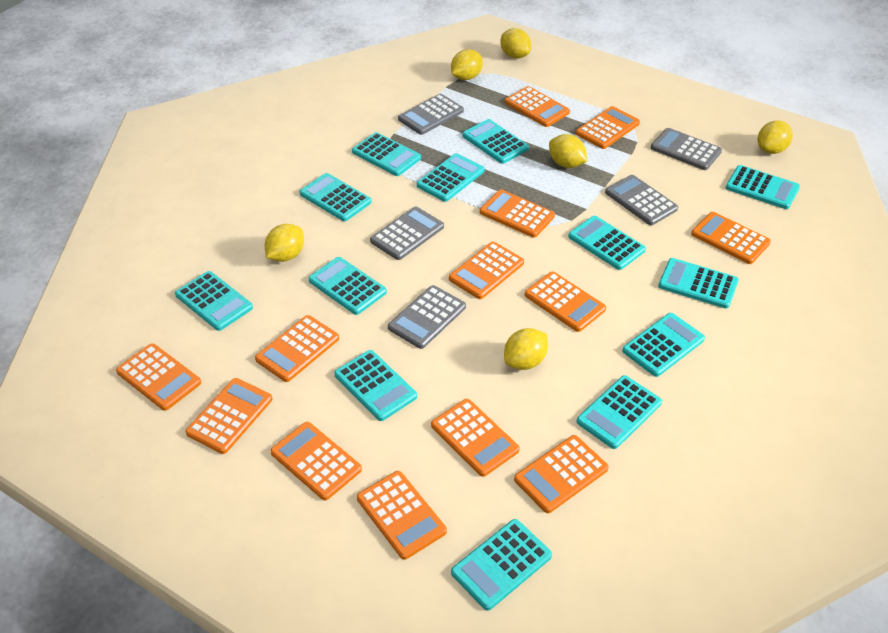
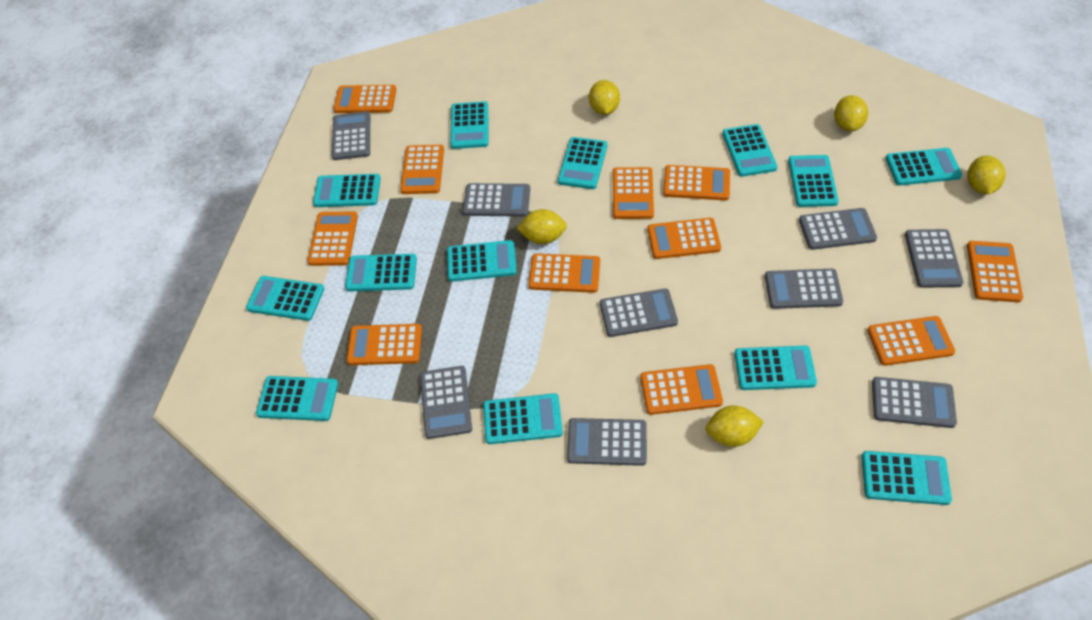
grey calculator: [370,207,444,260] [388,285,466,349] [398,94,464,135] [605,175,678,225] [651,128,722,170] = 5 -> [332,111,370,160] [420,366,472,439] [463,183,530,217] [567,418,647,466] [600,288,678,337] [765,269,843,309] [799,208,877,250] [872,377,957,428] [905,229,964,288] = 9
orange calculator: [116,343,201,411] [185,378,272,454] [255,315,339,382] [270,422,362,500] [357,471,447,560] [431,399,520,477] [449,242,524,299] [480,189,555,238] [505,86,570,127] [514,435,609,513] [525,271,606,332] [576,106,640,149] [691,212,771,264] = 13 -> [308,211,358,266] [333,85,396,113] [346,324,422,365] [400,145,444,194] [528,253,600,293] [613,167,654,219] [640,364,723,415] [647,218,721,259] [663,165,730,201] [867,316,955,366] [967,241,1023,302] = 11
yellow lemon: [265,224,304,262] [451,49,483,80] [500,28,531,59] [504,328,548,370] [549,134,587,168] [758,121,793,154] = 6 -> [516,209,567,244] [589,80,620,115] [705,405,764,447] [834,95,868,131] [967,156,1006,194] = 5

